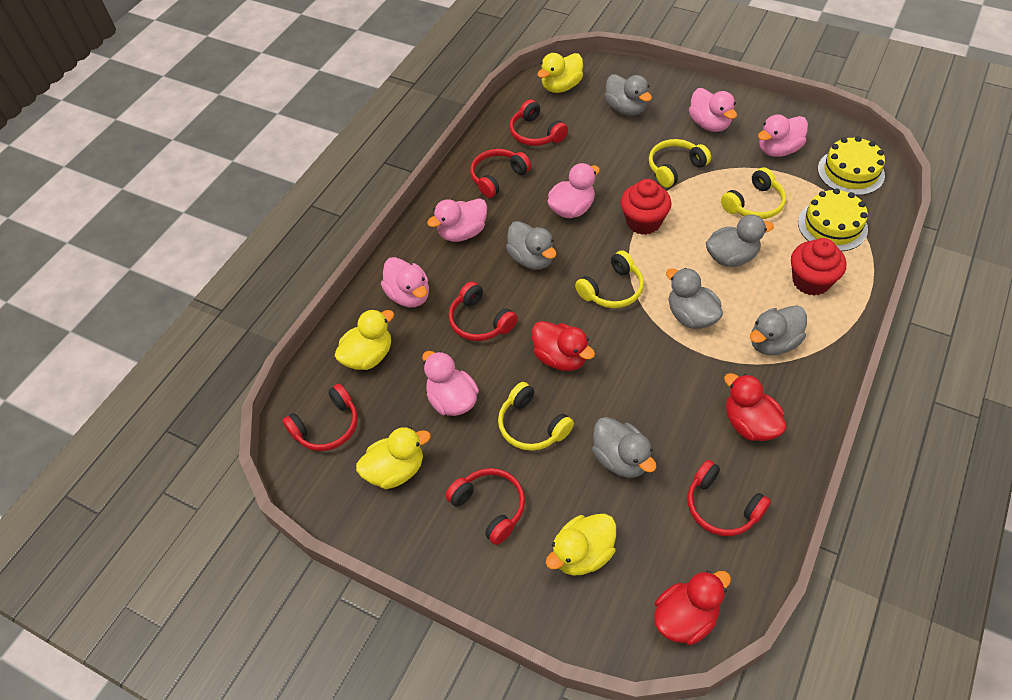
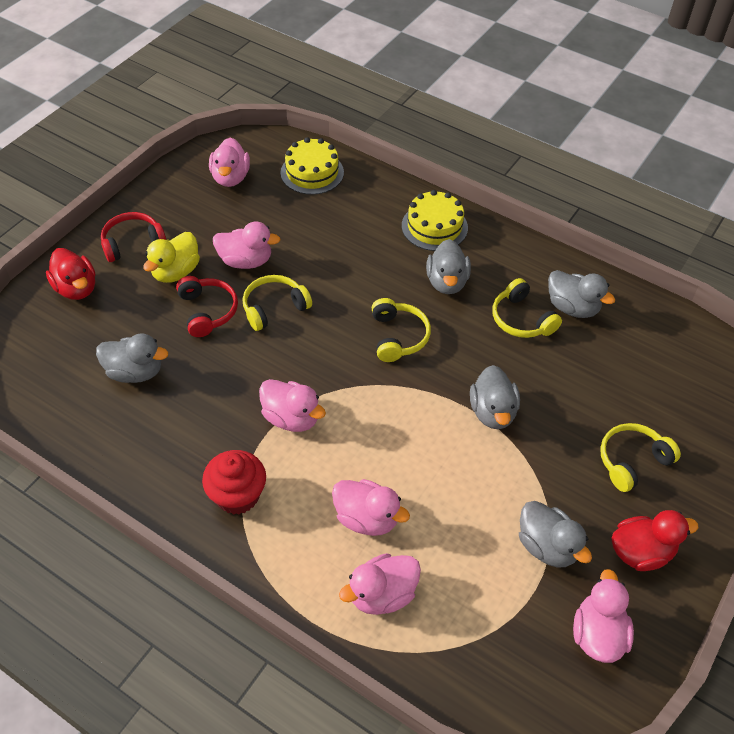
grey duck: [506,221,556,270] [592,417,657,478] [605,74,652,116] [666,268,723,329] [706,215,774,267] [750,305,807,355] = 6 -> [96,333,168,383] [426,239,471,294] [470,365,520,429] [519,501,592,567] [548,270,615,318] = 5
red cupcake: [621,179,671,235] [791,238,846,296] = 2 -> [202,450,266,515] = 1
red duck: [532,321,595,371] [654,571,731,645] [724,373,787,441] = 3 -> [46,248,95,300] [612,510,698,571] = 2
red headphones: [282,384,358,451] [445,468,525,545] [448,281,518,341] [470,149,531,198] [510,99,568,146] [687,460,771,536] = 6 -> [101,212,166,262] [176,276,238,337] = 2
yellow duck: [334,309,394,370] [356,427,431,489] [537,53,583,93] [545,514,616,576] = 4 -> [143,232,200,283] = 1

